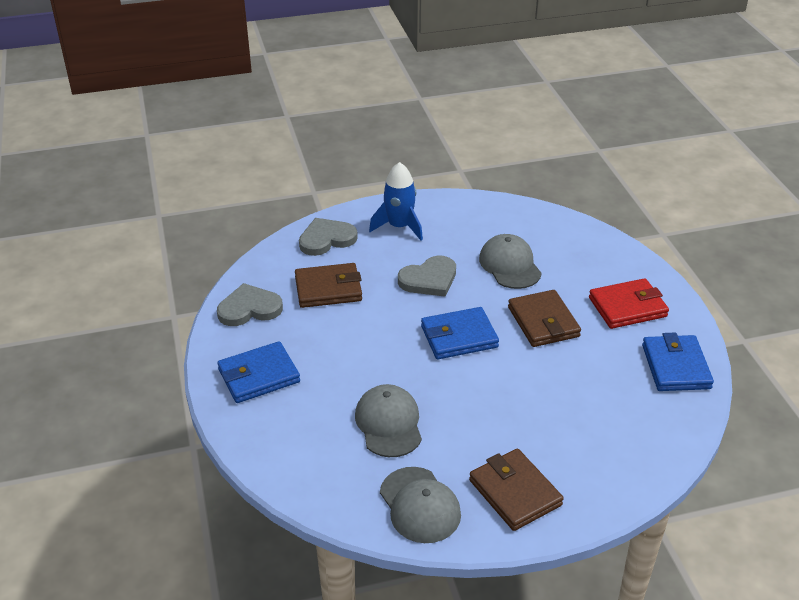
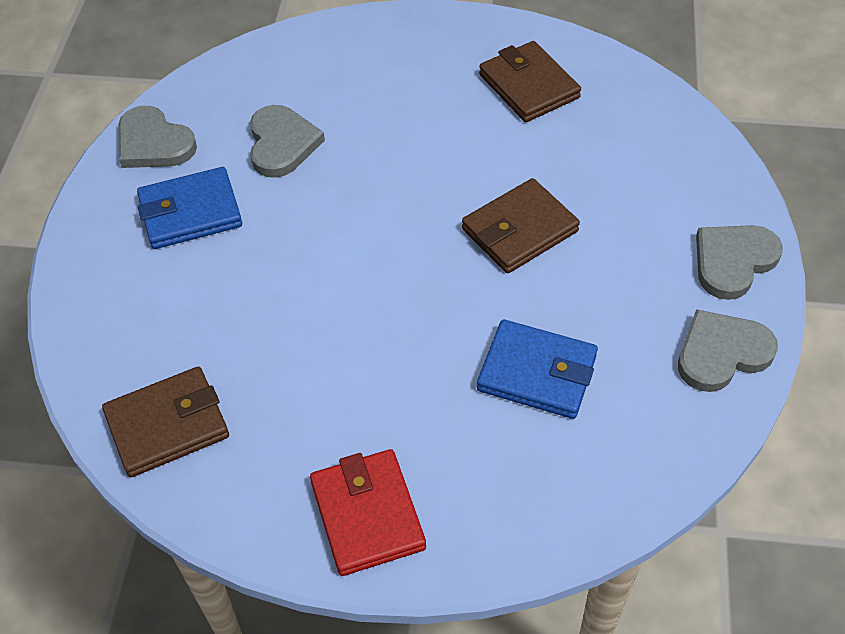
blue rocket: [369,162,423,241] = 1 -> none = 0
blue wallet: [217,341,300,403] [421,307,499,359] [642,333,714,391] = 3 -> [137,167,242,249] [477,319,598,419] = 2
grey cap: [355,384,422,457] [380,467,461,543] [479,234,542,289] = 3 -> none = 0
grey heart: [217,283,283,326] [299,218,358,256] [398,255,456,297] = 3 -> [118,106,197,168] [250,105,325,178] [678,309,778,392] [696,225,783,300] = 4

